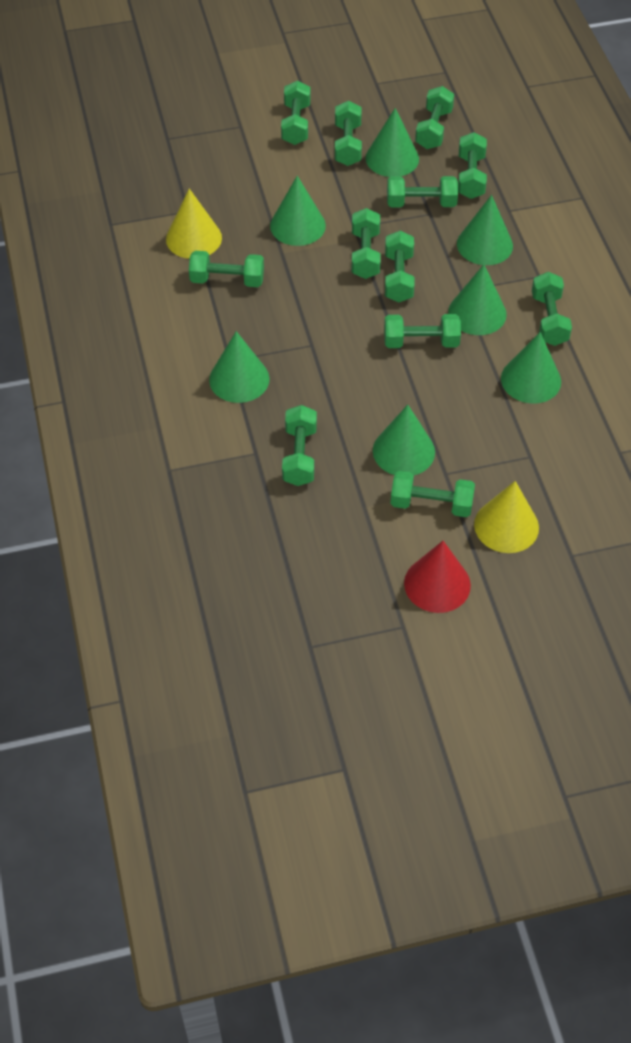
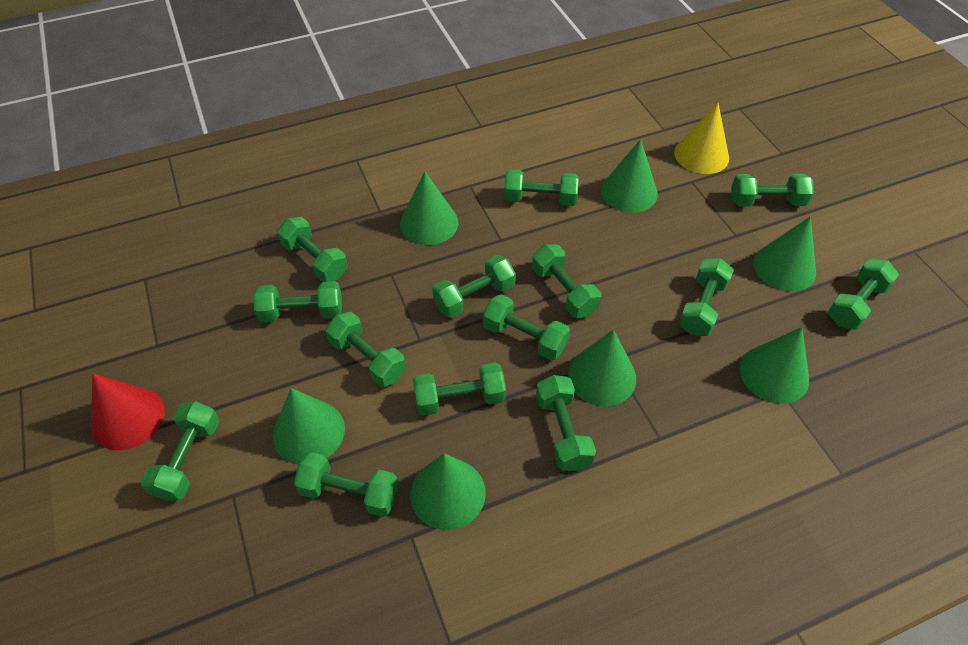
green dumbbell: [189,251,264,287] [281,81,310,145] [282,405,317,486] [335,101,362,166] [352,208,381,279] [384,314,461,348] [385,231,415,302] [387,176,458,207] [390,471,475,517] [415,86,454,149] [458,132,487,199] [532,272,572,346] = 12 -> [141,401,219,501] [253,281,342,323] [277,217,348,282] [294,452,398,517] [326,312,406,387] [413,362,506,416] [432,255,516,318] [483,294,570,360] [504,169,579,206] [532,244,601,318] [536,375,596,471] [679,258,734,336] [731,174,814,207] [828,258,899,330] = 14
yellow cone: [166,189,222,259] [474,481,539,553] = 2 -> [674,102,729,174] = 1

